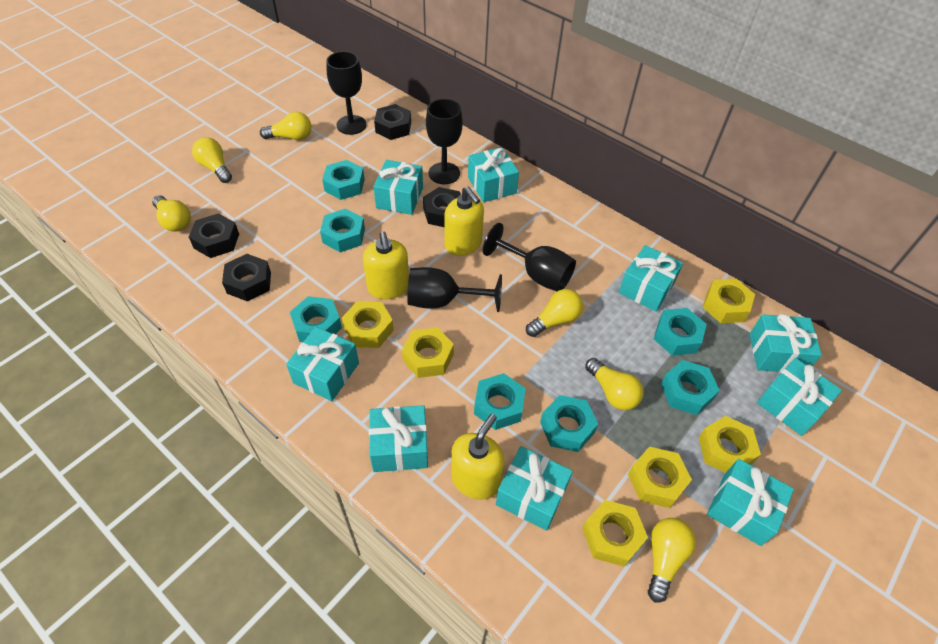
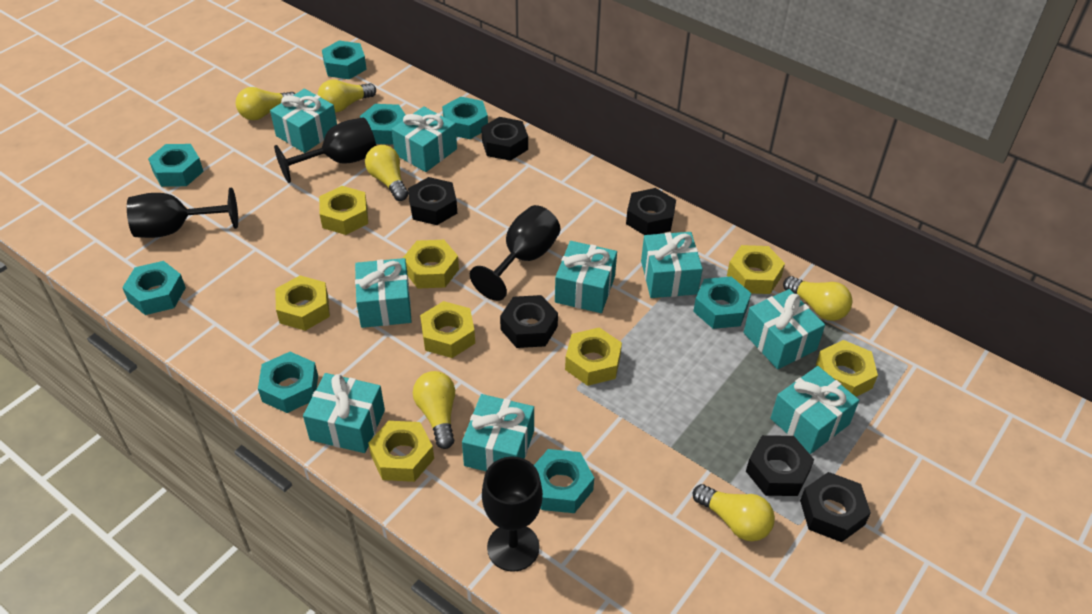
black nut: [189,213,239,258] [222,254,271,302] [374,104,411,140] [423,187,461,227] = 4 -> [408,177,457,225] [481,117,528,161] [500,295,558,348] [626,188,676,235] [746,435,814,496] [800,472,871,542] = 6
turquoise nut: [290,296,342,342] [320,209,365,252] [322,160,365,200] [474,373,526,430] [540,395,598,452] [654,308,707,356] [661,360,720,415] = 7 -> [122,261,186,315] [148,144,204,187] [258,352,318,413] [322,41,367,79] [360,104,406,145] [442,97,488,139] [534,449,594,513] [693,277,751,329] = 8
yellow nut: [341,301,394,348] [402,327,454,378] [582,500,648,567] [628,447,692,508] [699,416,761,473] [703,279,755,323] = 6 -> [275,275,330,331] [319,186,368,235] [368,421,434,482] [403,240,459,289] [420,301,475,358] [565,327,622,386] [727,245,785,294] [816,340,878,397] = 8
yellow soap dispenser: [363,232,409,299] [444,187,484,256] [451,414,505,500] = 3 -> none = 0

